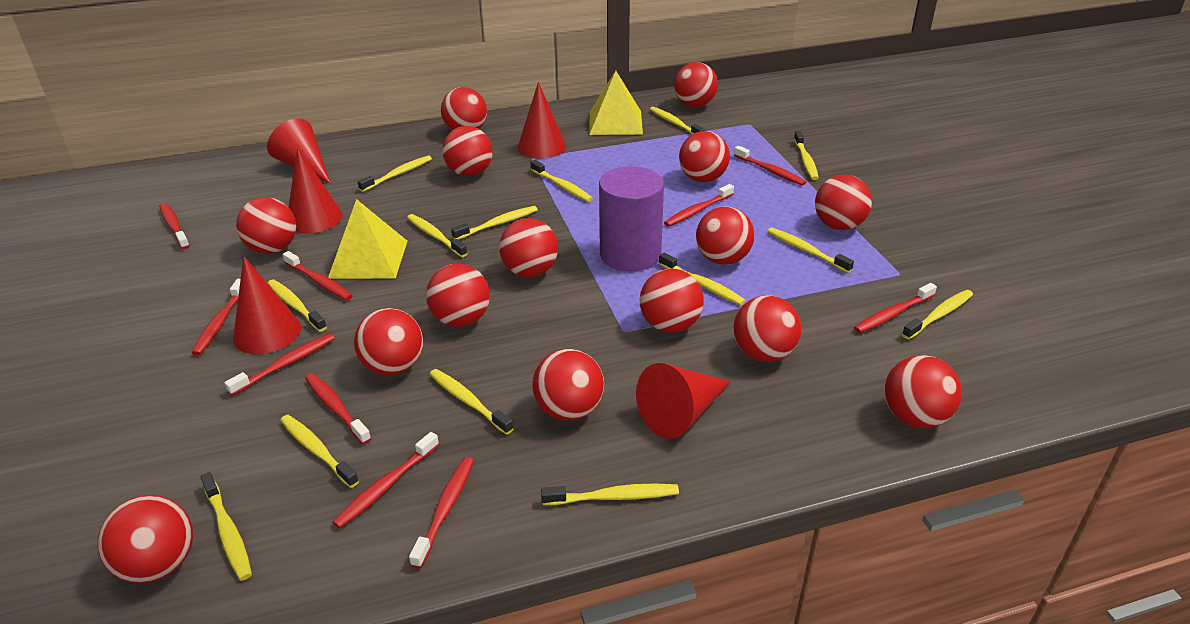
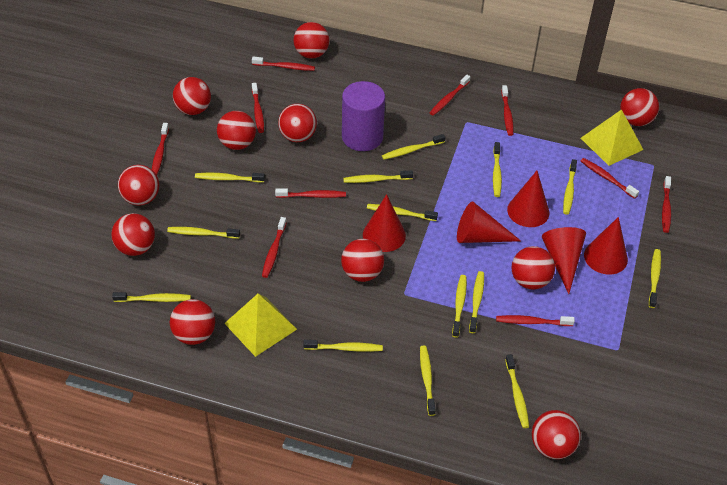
red ball: [98,495,193,583] [236,197,296,254] [354,308,423,376] [426,264,490,327] [441,87,487,130] [442,126,493,176] [499,218,558,277] [532,349,604,421] [640,269,704,333] [674,62,718,107] [679,131,730,182] [696,206,754,265] [733,295,802,362] [815,175,872,230] [884,355,962,428] = 15 -> [112,213,155,256] [118,165,159,206] [170,299,215,345] [173,77,211,115] [217,111,256,150] [278,104,317,142] [293,22,329,59] [341,239,384,282] [511,246,555,289] [532,410,581,459] [620,88,659,126] = 11

